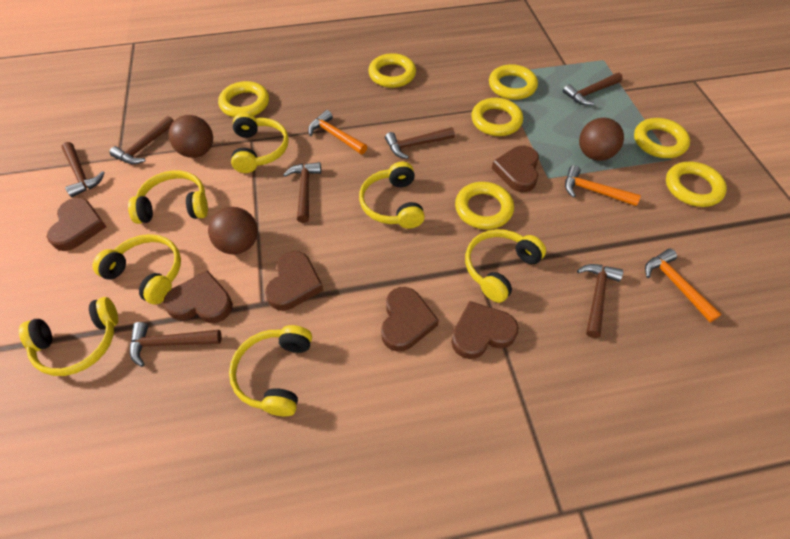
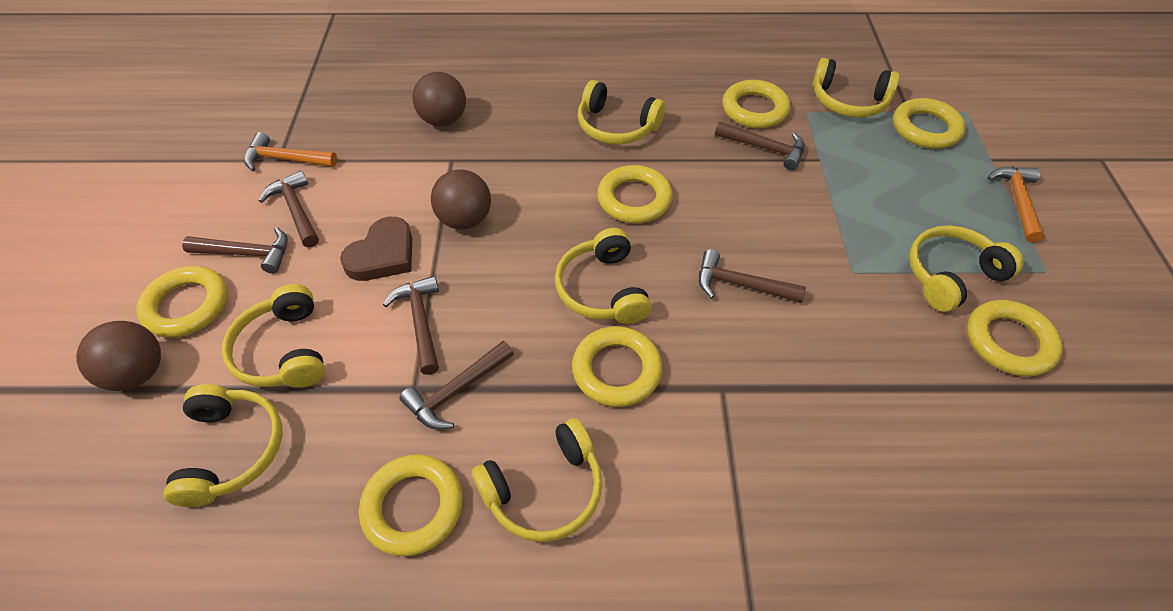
brown hammer: [62,142,105,197] [109,116,174,164] [130,322,222,367] [283,162,321,223] [385,127,455,159] [563,73,623,105] [577,264,623,338] = 7 -> [182,227,288,274] [259,171,319,248] [383,276,439,375] [399,341,514,430] [699,249,806,303] [715,122,804,170] = 6
brown heart: [47,198,107,251] [163,270,233,323] [265,251,323,311] [381,287,439,351] [451,301,519,359] [492,146,539,192] = 6 -> [340,217,412,281] = 1
orange hammer: [308,110,367,154] [565,165,641,206] [645,249,722,322] = 3 -> [244,132,337,171] [987,166,1044,243] = 2

